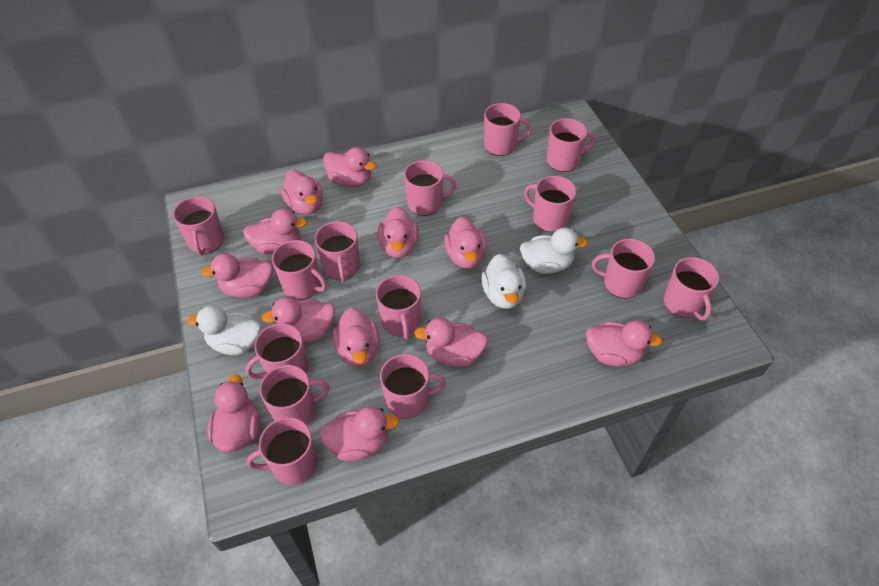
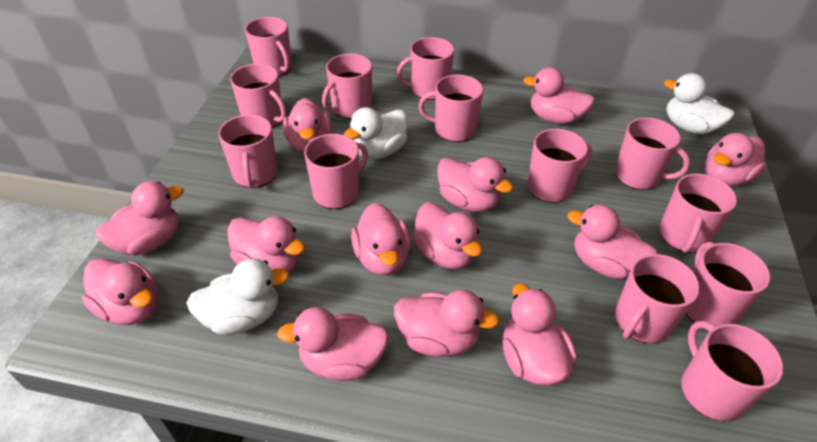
pink duck: [201,253,273,298] [207,374,260,452] [243,209,307,255] [262,297,335,342] [281,170,323,215] [319,406,399,461] [323,147,377,188] [333,308,380,367] [378,207,419,258] [414,317,488,367] [444,217,487,269] [586,320,663,366] = 12 -> [82,258,159,325] [96,181,184,255] [227,216,305,272] [277,307,389,381] [283,98,332,154] [351,203,411,275] [394,290,500,357] [412,202,482,269] [437,157,514,212] [503,283,577,386] [523,67,595,124] [567,205,657,279] [705,133,767,186] = 13
pink mug: [173,196,224,255] [245,323,308,379] [247,417,318,485] [260,365,329,425] [272,240,327,300] [315,221,360,282] [376,275,421,340] [380,354,446,419] [404,160,456,216] [484,103,532,156] [524,176,576,232] [547,118,595,172] [592,239,655,298] [664,257,719,321] = 14 -> [218,115,278,188] [230,64,287,128] [245,17,292,76] [304,134,368,209] [322,54,372,119] [396,37,454,100] [418,75,483,142] [527,129,592,203] [615,118,690,190] [615,254,700,343] [659,174,737,253] [681,321,784,421] [686,242,771,327] = 13

